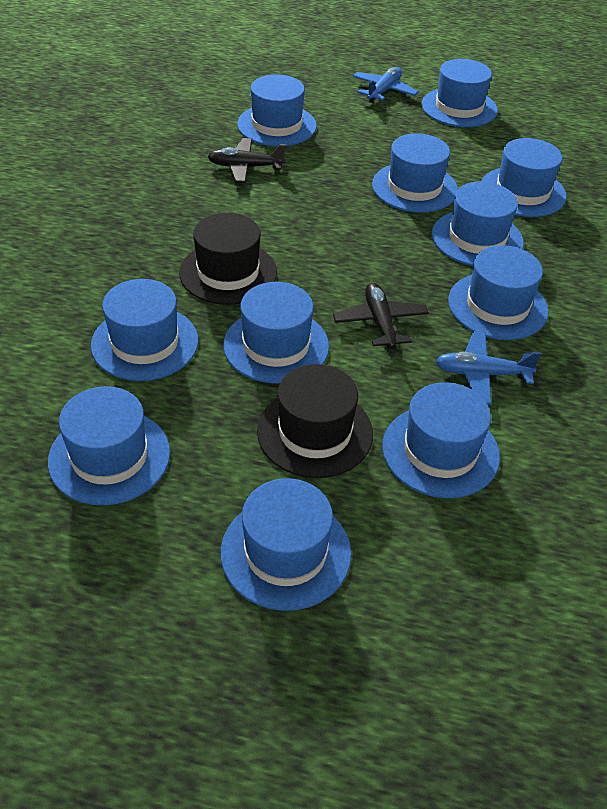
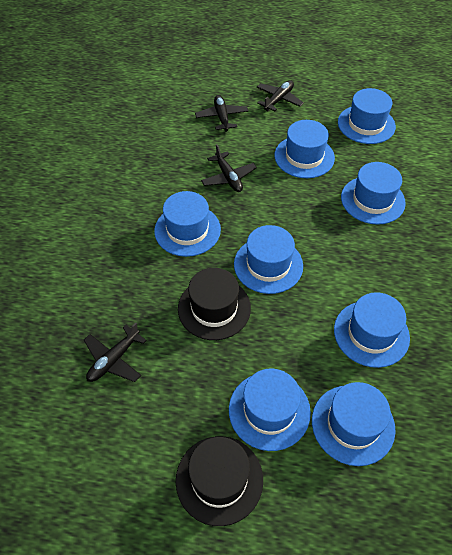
black plane: [208,138,286,183] [333,283,429,349] = 2 -> [84,323,147,382] [195,95,249,132] [201,144,257,192] [257,80,304,111] = 4
blue hat: [48,386,170,506] [91,279,198,381] [221,478,351,611] [223,282,329,383] [237,75,317,146] [372,133,458,213] [382,382,500,498] [421,59,498,127] [432,182,524,266] [448,245,549,340] [481,138,567,217] = 11 -> [154,191,221,257] [229,369,311,451] [234,225,303,294] [274,120,335,178] [312,382,395,466] [334,292,410,368] [338,88,396,144] [341,162,406,225] = 8
blue plane: [353,67,419,103] [436,331,541,405] = 2 -> none = 0

